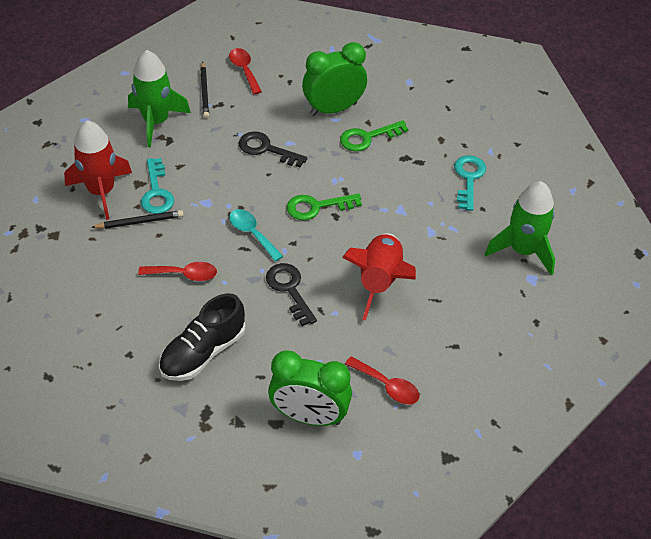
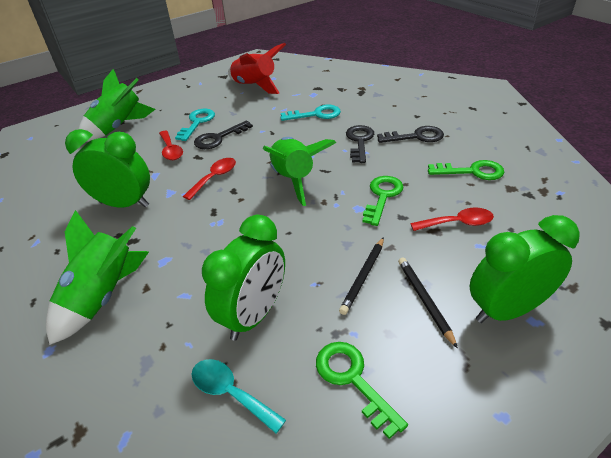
black key: [239,131,308,167] [266,263,317,326] = 2 -> [194,120,253,149] [346,125,374,163] [377,126,444,143] = 3
black shoe: [159,293,246,381] = 1 -> none = 0
green clock: [268,351,352,426] [302,42,367,116] = 2 -> [65,129,150,208] [202,215,285,341] [470,215,580,323] = 3
green key: [287,193,362,220] [340,120,408,151] = 2 -> [316,342,408,439] [363,176,403,226] [428,160,505,180] = 3
green rocket: [128,50,191,147] [485,181,555,275] = 2 -> [46,210,149,345] [78,69,156,142] [263,137,336,206] = 3
red rocket: [64,120,132,220] [342,233,416,321] = 2 -> [228,43,286,94] = 1

